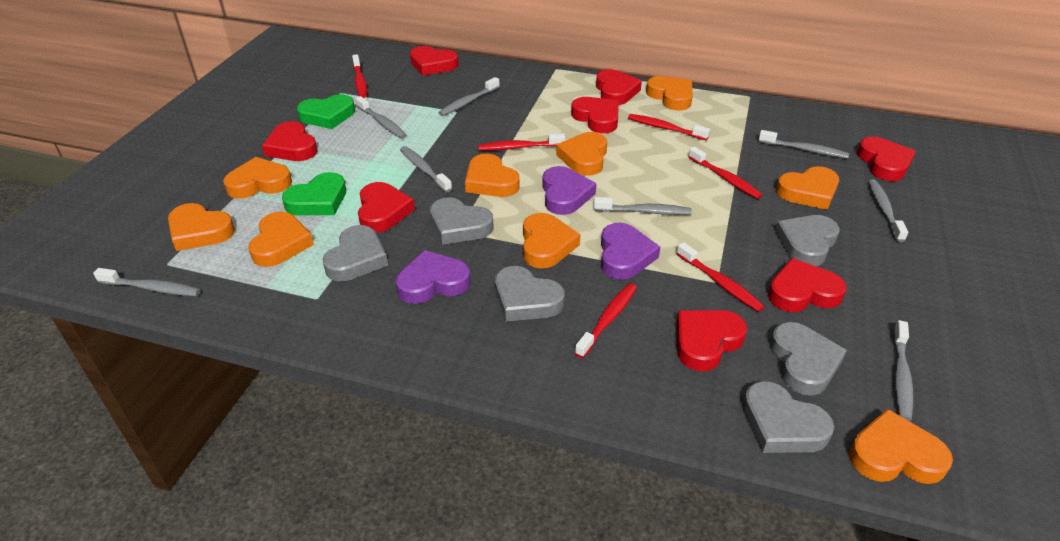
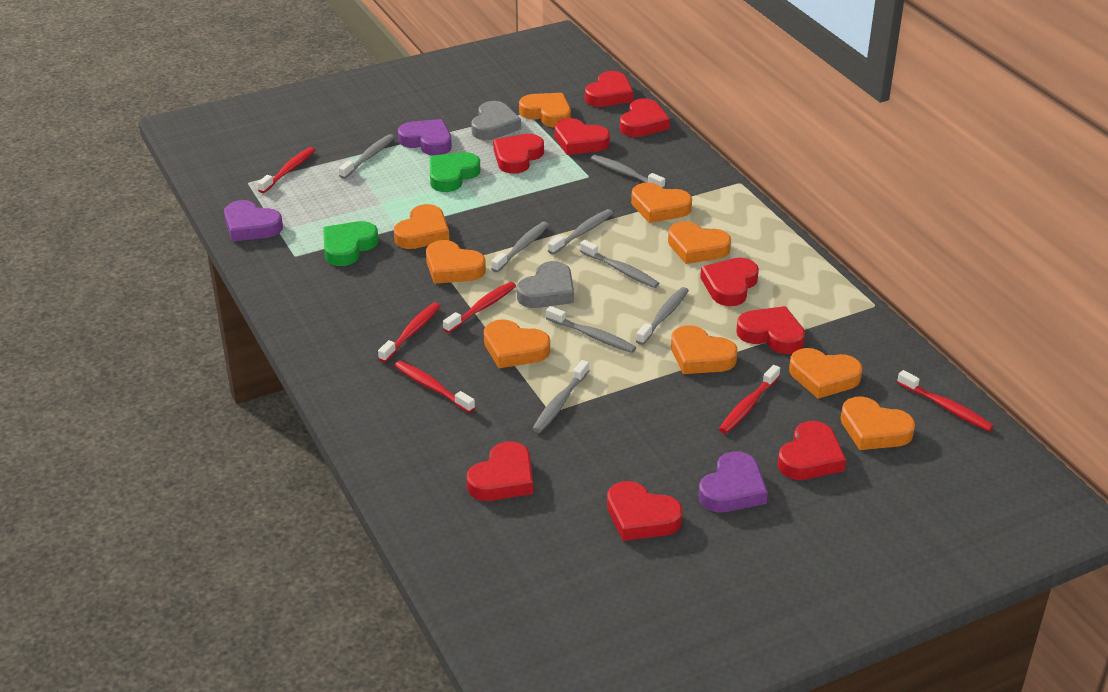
grey heart: [322,225,388,281] [430,197,494,245] [495,266,565,322] [742,381,834,453] [770,322,847,396] [775,215,840,266] = 6 -> [471,101,521,140] [517,261,574,308] = 2
red heart: [262,121,318,161] [358,182,415,233] [410,46,459,76] [571,97,618,133] [596,69,642,105] [677,310,747,371] [768,258,847,312] [857,137,916,181] = 8 -> [467,441,533,501] [493,134,544,174] [555,118,610,155] [585,71,633,107] [607,481,683,541] [620,98,670,137] [700,258,759,306] [736,306,805,354] [777,421,846,480] = 9

